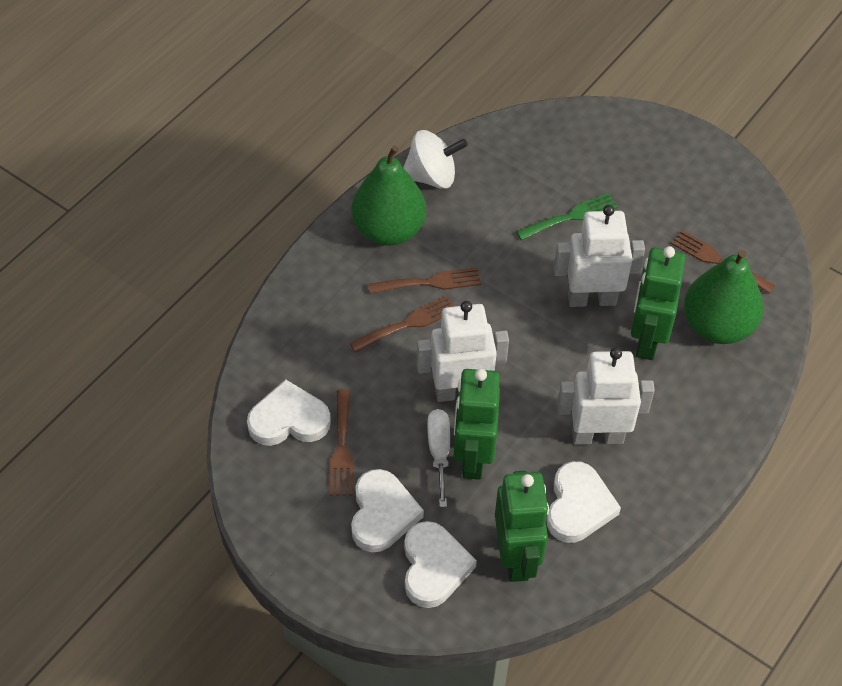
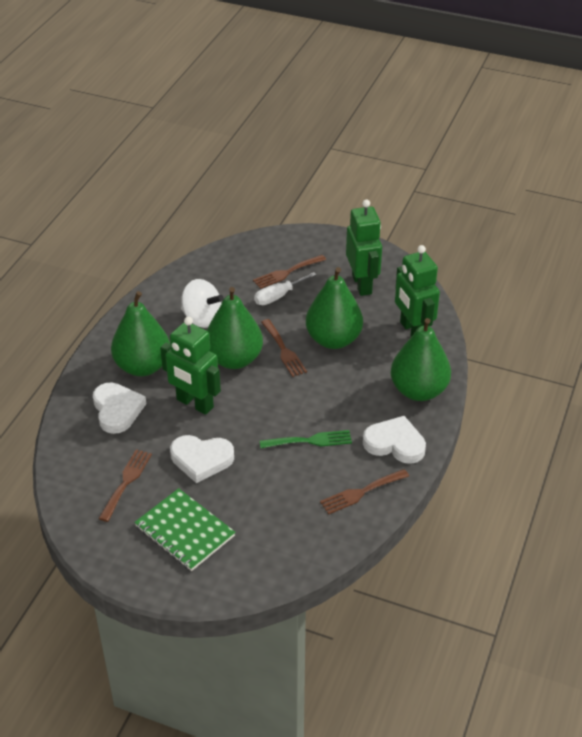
green notebook: none = 0 -> [134,488,235,571] = 1
green pear: [351,145,426,246] [684,250,764,344] = 2 -> [111,291,170,376] [207,287,263,369] [306,267,363,349] [391,318,451,401] = 4
white heart: [247,379,331,446] [351,469,424,552] [404,521,477,608] [547,461,621,543] = 4 -> [93,382,146,434] [170,435,234,483] [363,416,426,464] = 3
white robot: [417,301,509,402] [554,205,645,307] [557,347,655,445] = 3 -> none = 0

